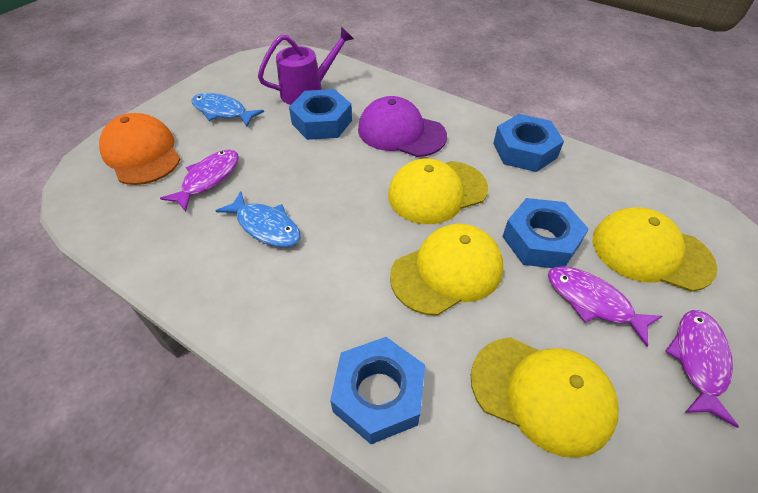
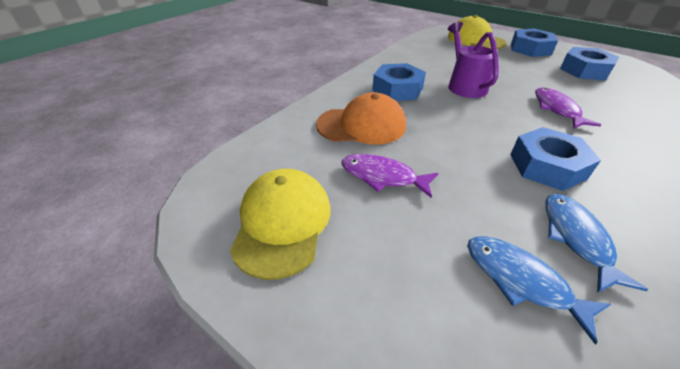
purple cap: [358,96,447,157] = 1 -> none = 0
purple fish: [160,149,239,212] [548,266,662,347] [665,310,739,428] = 3 -> [341,154,438,198] [535,87,601,129] = 2
yellow cap: [388,159,488,224] [390,224,503,316] [471,337,618,458] [593,207,718,292] = 4 -> [230,169,330,280] [448,15,506,49] = 2

